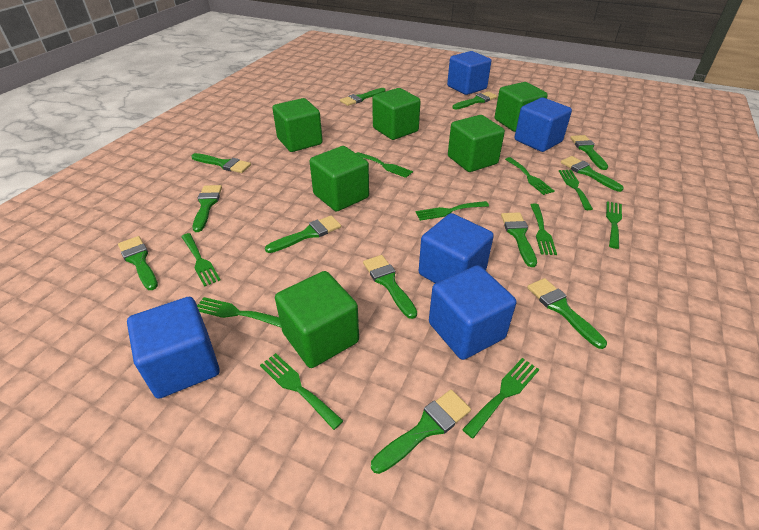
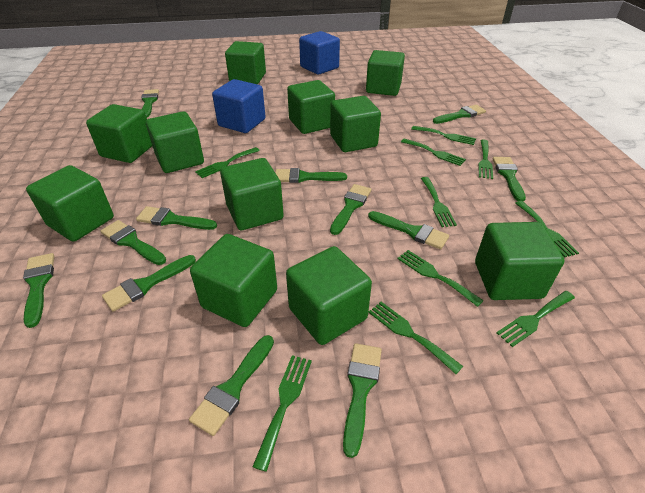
blue cube: [127,297,220,399] [419,213,494,283] [429,265,516,360] [447,51,491,95] [515,98,572,152] = 5 -> [212,79,266,133] [299,31,340,75] = 2
green cube: [272,98,323,152] [275,271,359,368] [310,146,369,212] [372,88,421,140] [448,115,505,172] [495,82,548,132] = 6 -> [26,165,114,242] [86,104,152,163] [146,111,204,173] [190,234,277,327] [220,158,284,230] [225,41,266,84] [286,246,372,345] [287,80,335,134] [330,96,381,152] [366,50,405,96] [475,222,565,300] = 11

